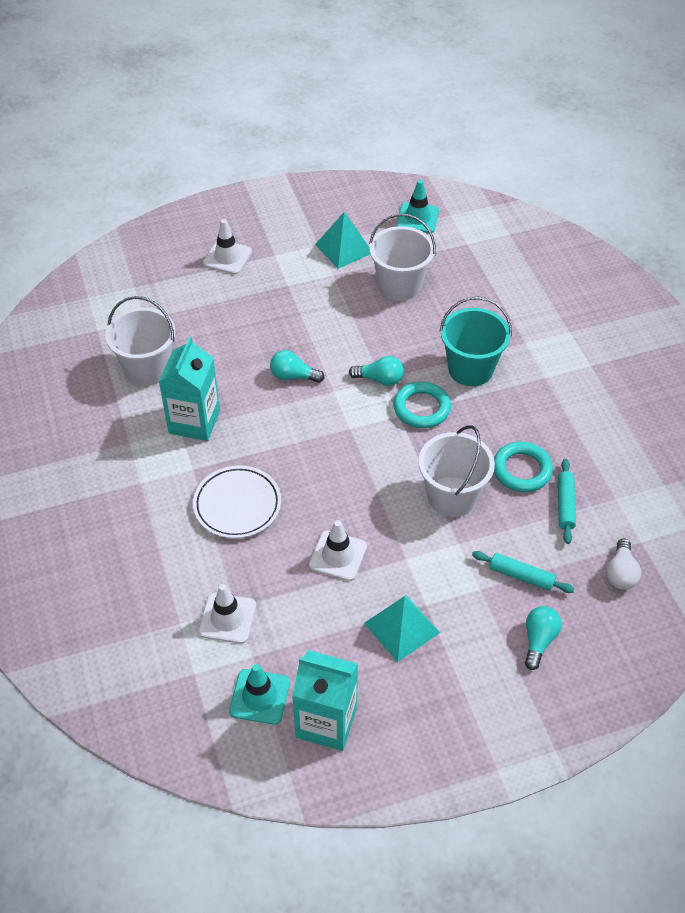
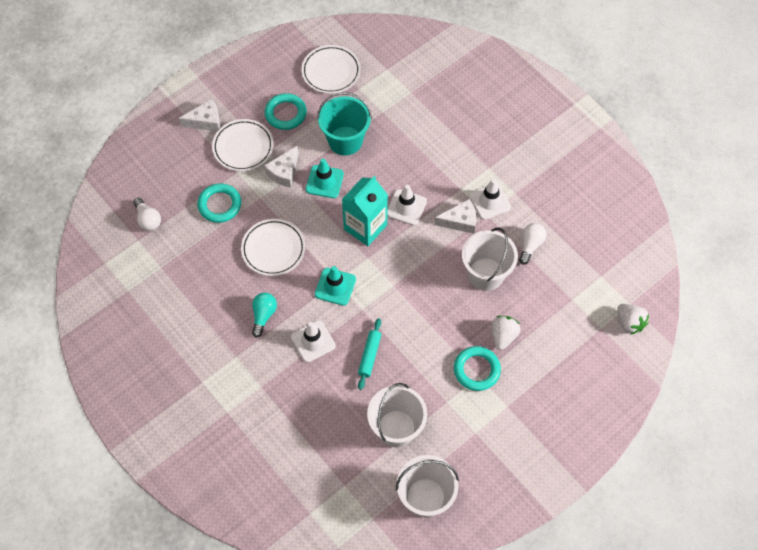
turquoise carton: [159,337,220,441] [292,650,358,751] = 2 -> [342,176,388,246] = 1
turquoise light bulb: [270,350,325,383] [349,356,404,386] [525,606,562,670] = 3 -> [252,293,277,338] = 1
turquoise pyramid: [315,212,370,269] [364,595,440,662] = 2 -> none = 0
turquoise ring: [393,381,451,428] [494,442,553,492] = 2 -> [197,183,241,223] [265,93,307,130] [454,346,501,391] = 3
turquoise rolling pin: [472,551,574,593] [558,459,576,544] = 2 -> [358,318,381,390] = 1
white cheese: none = 0 -> [179,99,220,131] [264,146,298,188] [434,199,476,234] = 3
white light bulb: [606,539,641,590] = 1 -> [134,198,161,231] [519,223,546,265] = 2
white plate: [193,465,281,538] = 1 -> [212,119,274,171] [241,219,305,276] [302,45,361,94] = 3
white strawberry: none = 0 -> [491,316,521,350] [617,304,649,335] = 2

